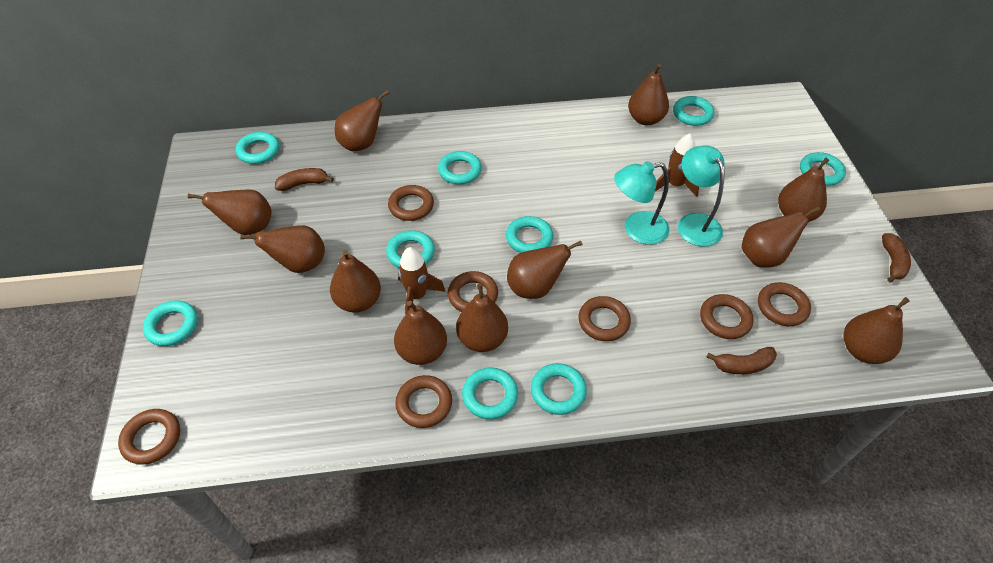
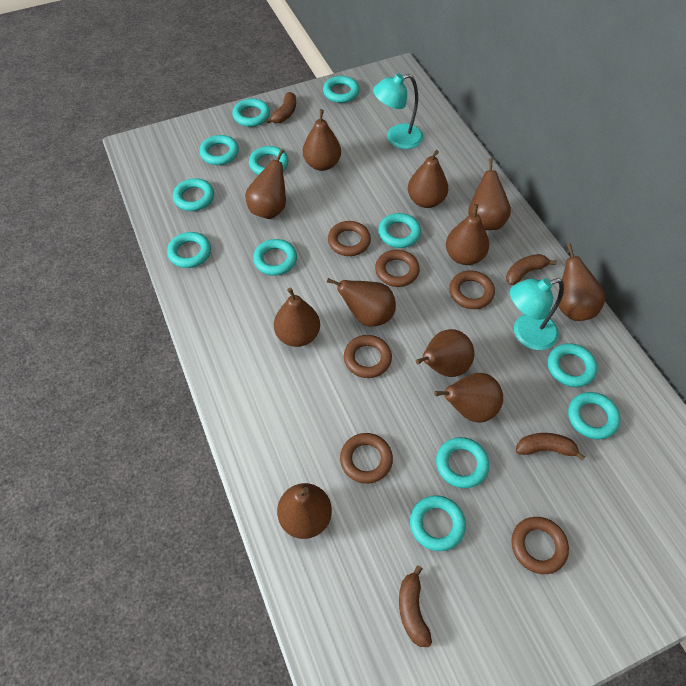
brown banana: [275,168,334,191] [707,347,777,374] [882,233,911,283] = 3 -> [265,92,296,123] [399,565,432,647] [506,254,556,286] [516,433,585,461] = 4
brown ring: [118,409,180,465] [388,185,434,221] [395,375,452,428] [448,271,498,312] [578,296,631,341] [700,294,753,339] [758,282,811,326] = 7 -> [328,221,371,256] [340,433,393,484] [344,335,392,378] [375,250,420,287] [449,271,495,309] [511,517,569,574] = 6
brown rocket: [398,247,446,315] [655,134,699,197] = 2 -> none = 0
turquoise ring: [143,301,198,346] [236,132,279,164] [386,230,435,268] [438,151,482,184] [462,367,518,419] [506,216,553,253] [531,363,587,415] [673,96,714,126] [800,152,846,186] = 9 -> [167,232,211,268] [173,178,214,211] [199,135,239,165] [232,98,270,127] [249,146,289,175] [253,239,297,276] [323,76,359,103] [378,213,421,248] [410,495,466,551] [436,437,489,488] [548,343,597,387] [568,392,620,440] = 12

